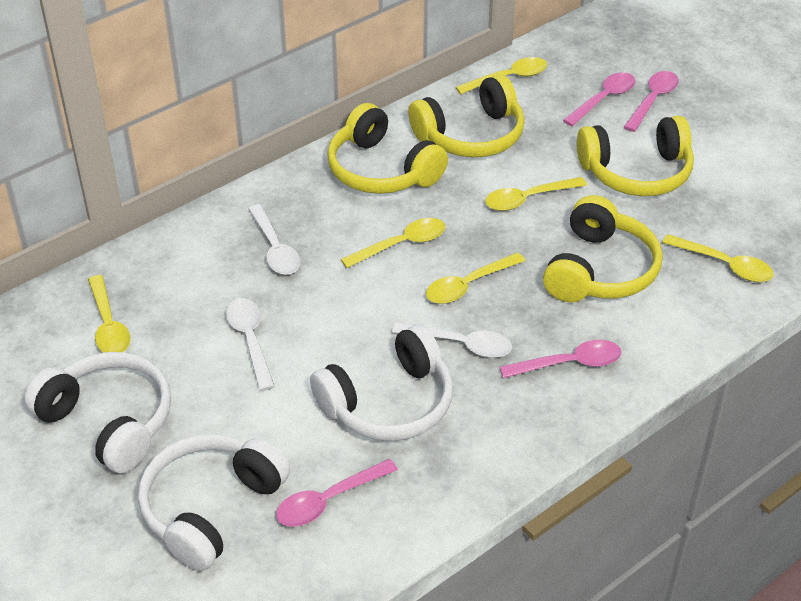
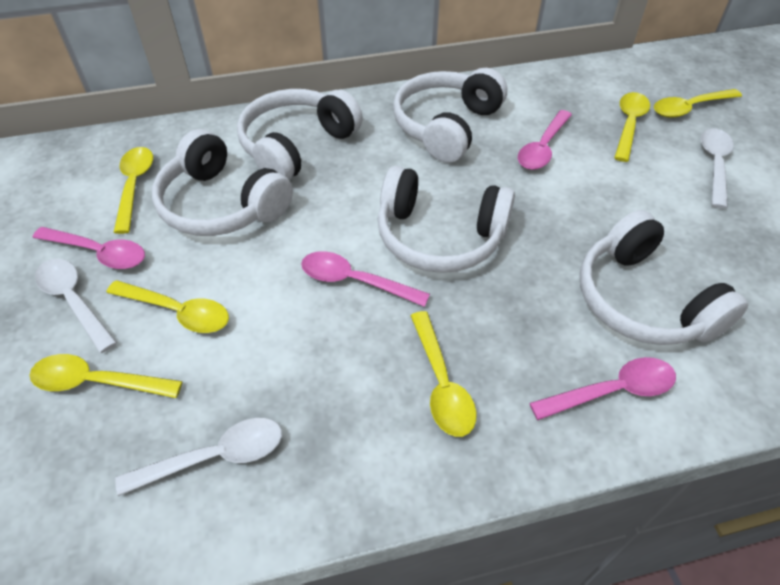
white headphones: [24,352,171,474] [138,434,290,571] [310,324,453,441] = 3 -> [152,129,293,236] [237,89,363,180] [378,166,515,273] [393,68,507,163] [580,210,749,345] = 5
yellow headphones: [327,103,448,194] [408,74,525,157] [543,195,663,302] [577,116,694,196] = 4 -> none = 0

